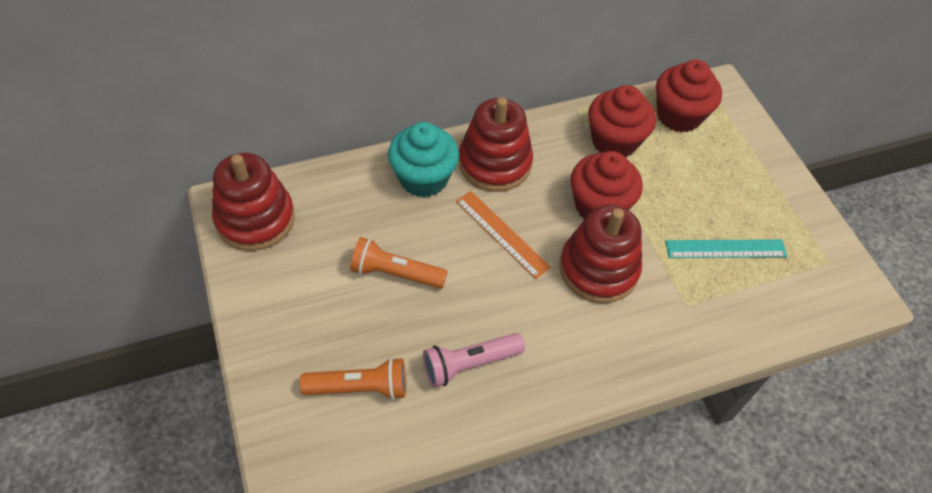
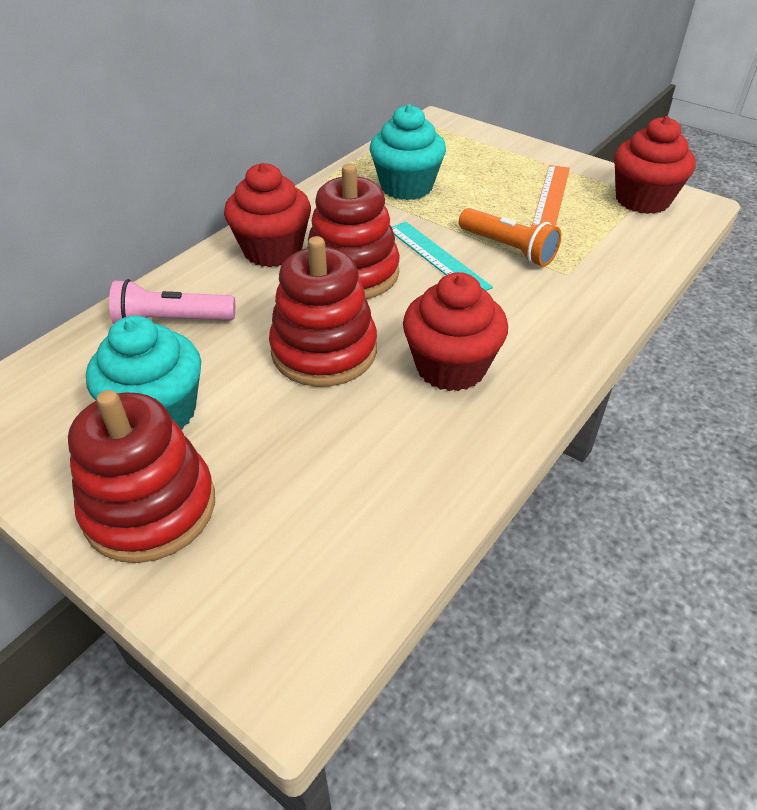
orange flashlight: [300,357,406,400] [350,237,448,289] = 2 -> [459,208,561,267] = 1
turquoise cupcake: [388,122,459,198] = 1 -> [86,316,201,430] [370,104,446,200] = 2

